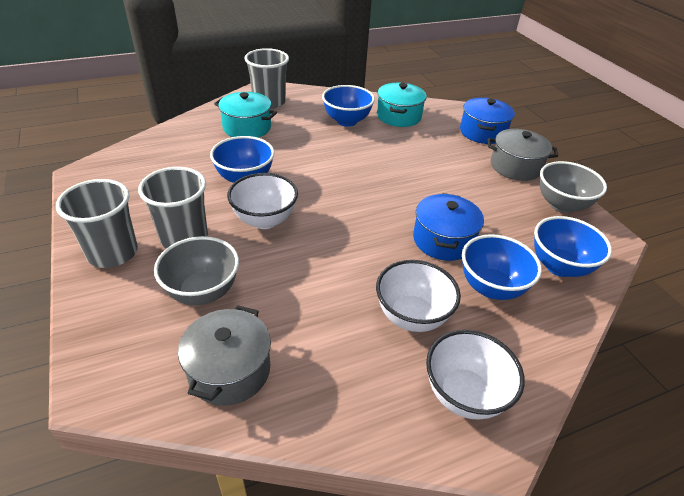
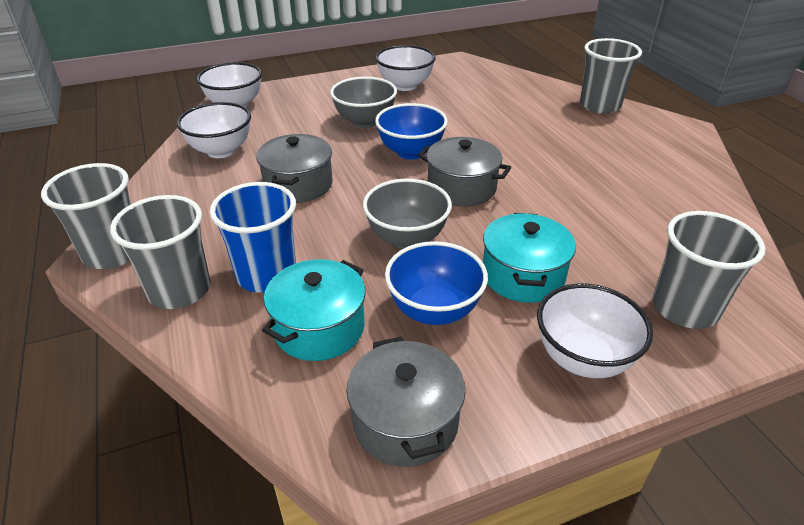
blue bowl: [210,136,275,183] [322,85,375,127] [462,234,542,300] [534,216,612,277] = 4 -> [375,103,448,160] [385,241,488,325] = 2
blue cup: none = 0 -> [209,182,296,293] = 1
blue pot: [413,193,484,261] [460,98,515,144] = 2 -> none = 0
grey cup: [56,179,138,268] [138,167,208,248] [244,48,289,109] = 3 -> [41,163,131,269] [110,195,211,309] [580,38,642,114] [653,211,766,329] = 4
grey pot: [178,305,271,406] [488,129,558,181] = 2 -> [256,134,333,203] [347,337,466,467] [418,137,511,206] = 3
white bowl: [227,173,298,229] [376,260,461,332] [426,330,525,420] = 3 -> [177,102,251,158] [197,62,262,107] [375,45,436,91] [537,284,653,378] = 4

